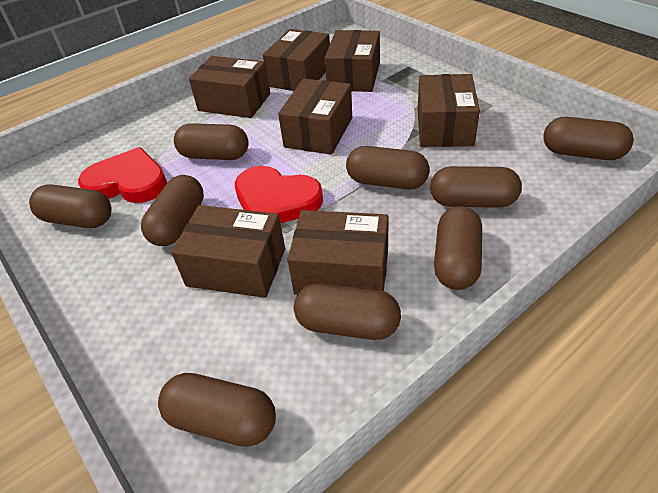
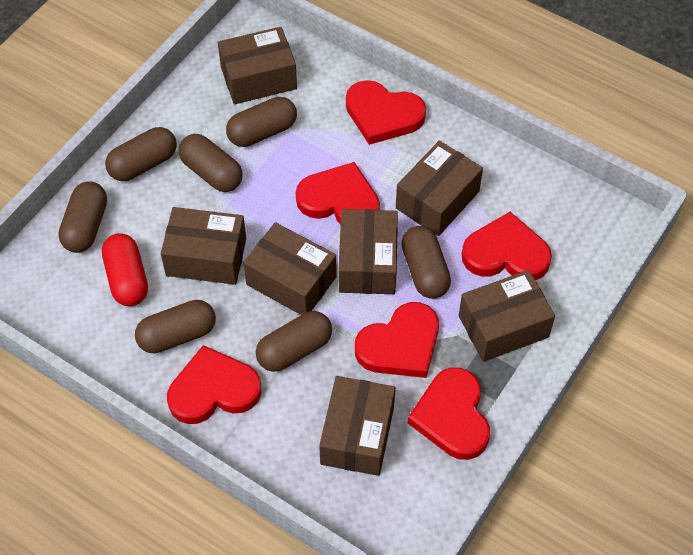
brown capsule: [29,184,112,228] [141,175,204,246] [158,373,276,447] [174,123,249,160] [294,283,401,340] [346,146,429,190] [430,166,522,208] [434,206,482,290] [543,117,634,160] = 9 -> [58,181,107,253] [105,127,177,181] [135,300,216,353] [179,134,243,192] [226,97,297,147] [256,311,332,372] [401,226,451,299] = 7
red capsule: none = 0 -> [102,233,148,306] = 1
red heart: [78,147,167,203] [235,166,323,223] = 2 -> [167,345,262,424] [296,162,380,225] [346,80,426,145] [355,302,439,378] [408,368,490,460] [462,212,552,280] = 6

